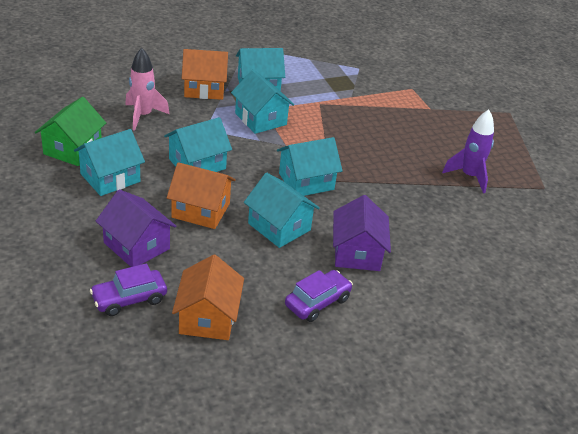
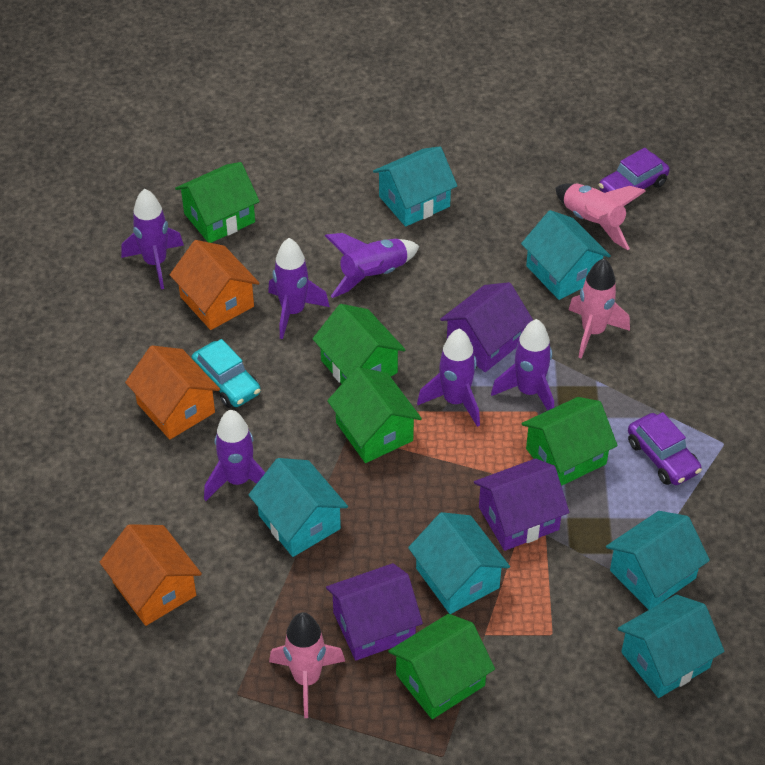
green house: [35,97,106,166] = 1 -> [175,162,260,243] [313,304,406,384] [327,367,422,463] [388,614,495,719] [521,397,618,486] = 5
pink rocket: [125,48,170,131] = 1 -> [269,612,345,718] [555,183,646,250] [569,258,630,359] = 3
purple house: [96,189,176,267] [333,195,391,271] = 2 -> [326,563,423,661] [440,282,533,372] [474,458,569,551] = 3
purple rocket: [442,110,494,193] = 1 -> [121,188,184,289] [204,410,266,501] [268,238,330,339] [325,233,419,298] [417,329,480,427] [491,319,554,411] = 6
turquoise car: none = 0 -> [191,339,261,408] = 1

